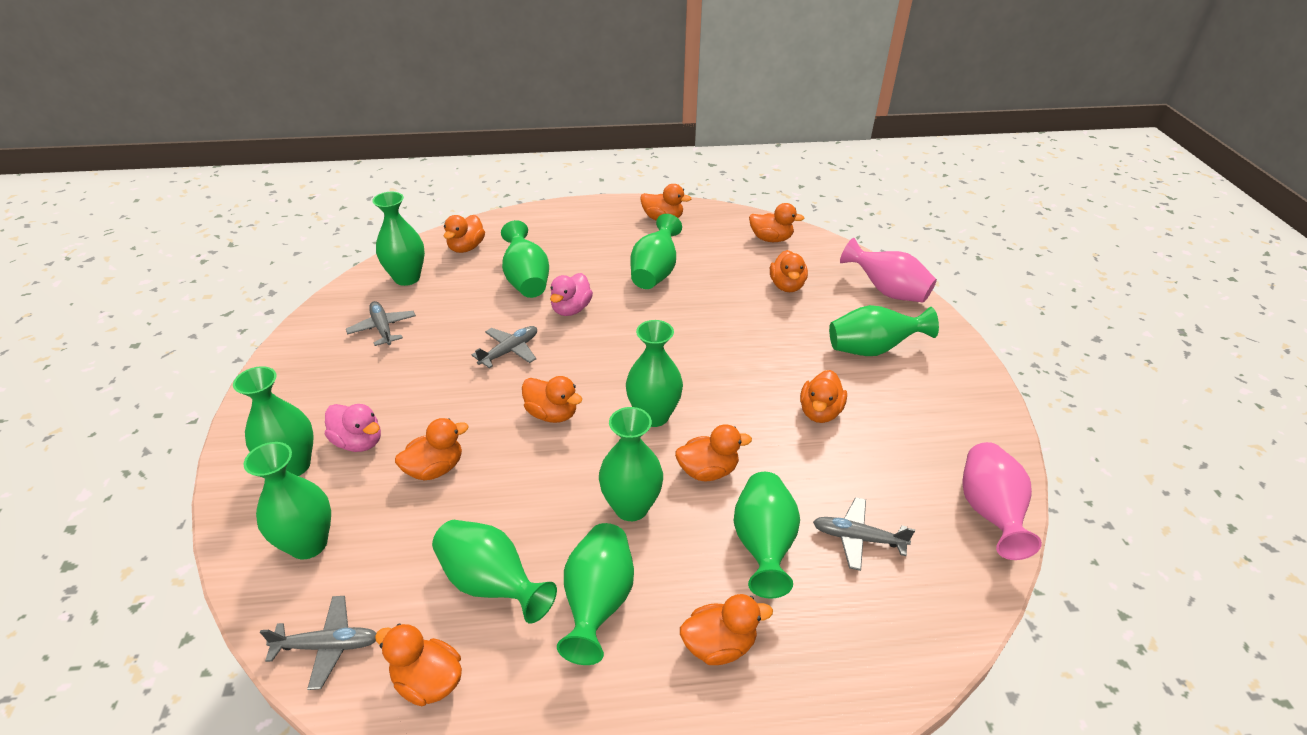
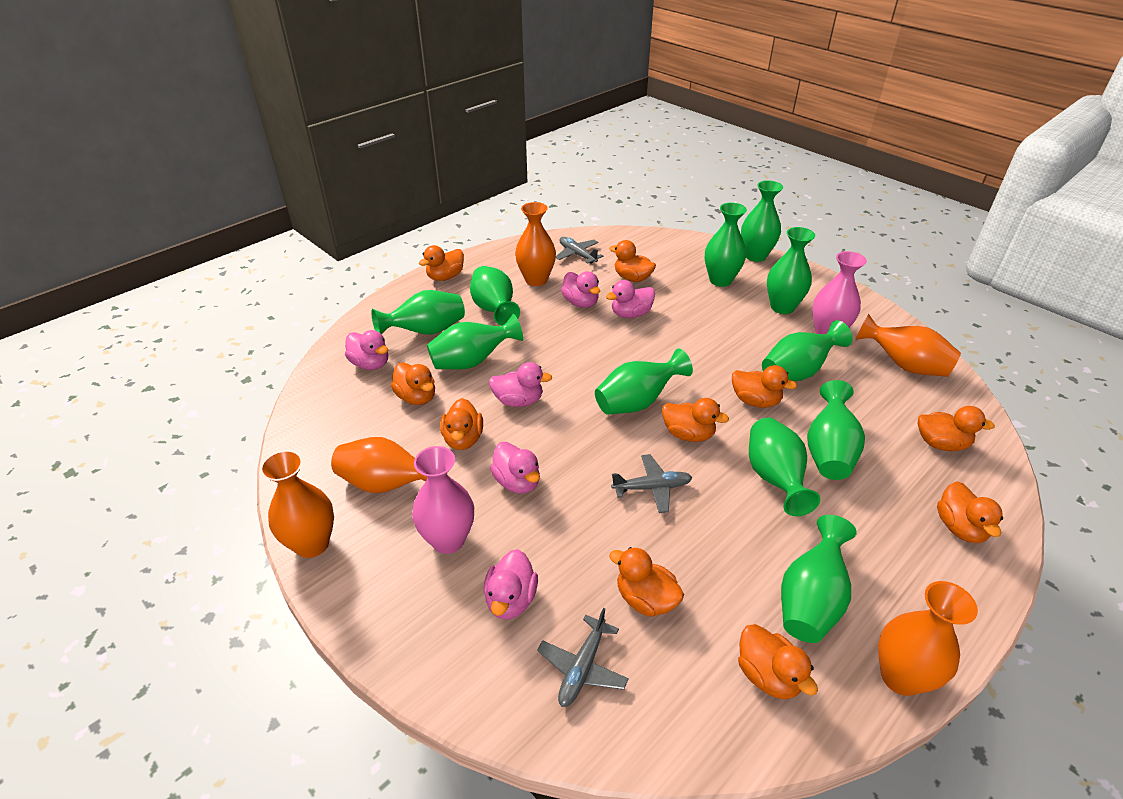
grey plane: [260,596,376,690] [346,301,416,346] [471,326,537,368] [813,497,915,571] = 4 -> [537,608,629,707] [556,237,603,264] [611,454,692,513] = 3
orange vase: none = 0 -> [260,450,334,558] [331,437,428,493] [515,202,556,286] [855,314,961,377] [878,581,978,696] = 5
pink duck: [325,404,381,452] [550,273,593,316] = 2 -> [345,330,388,370] [484,549,538,619] [489,362,552,407] [490,442,540,493] [561,271,600,308] [606,280,655,318] = 6

